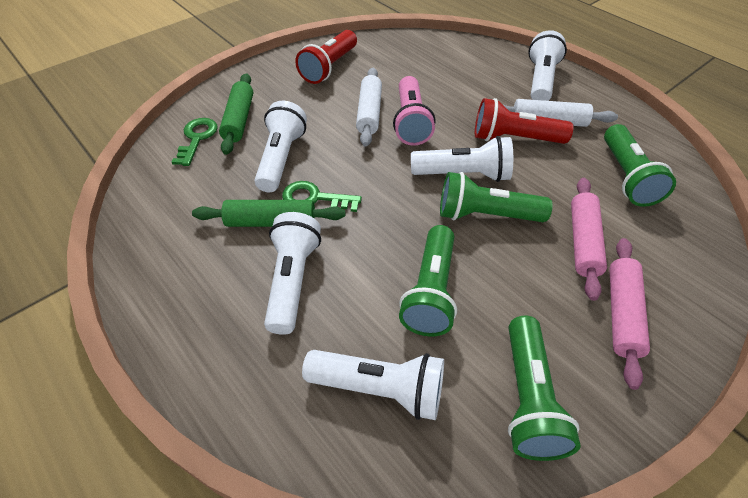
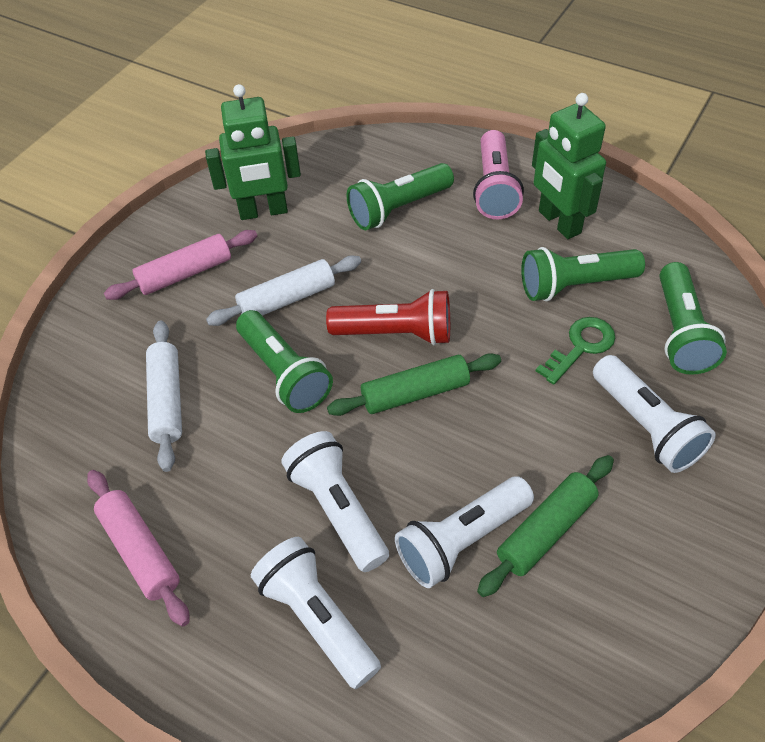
green key: [172,118,218,166] [282,181,362,212] = 2 -> [536,317,615,385] = 1
green robot: none = 0 -> [205,84,301,220] [532,93,606,239] = 2
red flashlight: [295,30,357,84] [475,98,573,144] = 2 -> [326,289,450,345] = 1
white flashlight: [254,101,307,192] [264,212,321,335] [302,350,444,420] [411,136,513,182] [528,30,567,101] = 5 -> [251,537,381,689] [281,431,389,572] [395,476,534,588] [593,355,716,473] = 4

